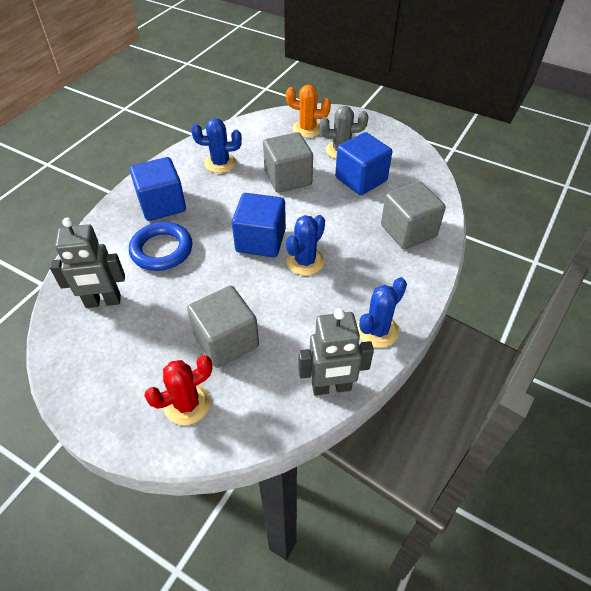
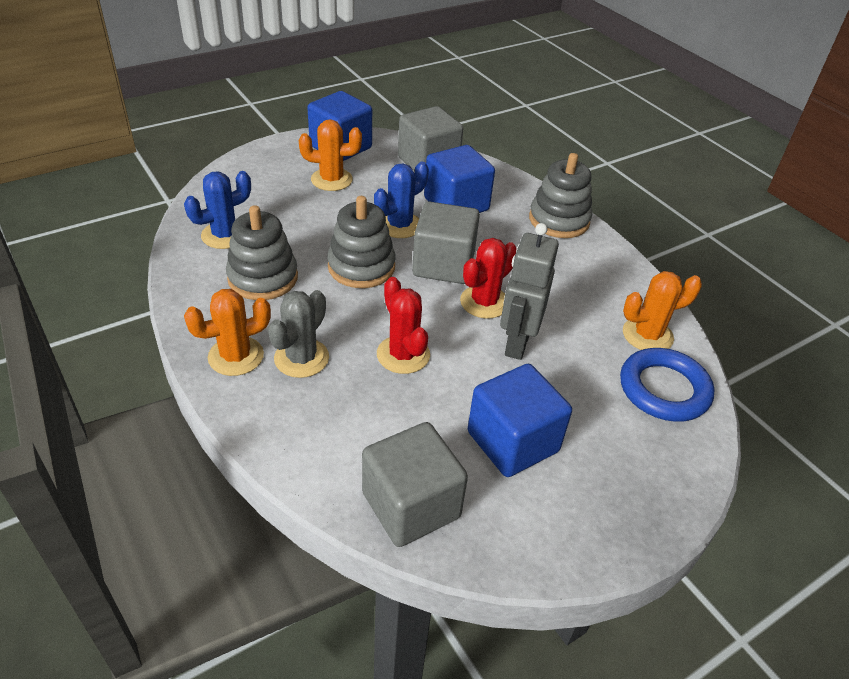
blue cactus: [191,118,242,173] [286,215,325,275] [357,277,407,348] = 3 -> [184,171,251,249] [374,162,429,238] = 2
grey robot: [50,218,125,308] [299,309,374,395] = 2 -> [500,223,559,360] = 1
grey stacking toy: none = 0 -> [226,205,298,300] [327,196,396,288] [529,153,592,238] = 3
orange cactus: [286,85,331,138] = 1 -> [184,289,271,376] [299,119,362,191] [623,271,702,350] = 3
red cactus: [144,355,213,425] = 1 -> [377,277,430,374] [460,238,517,319] = 2

